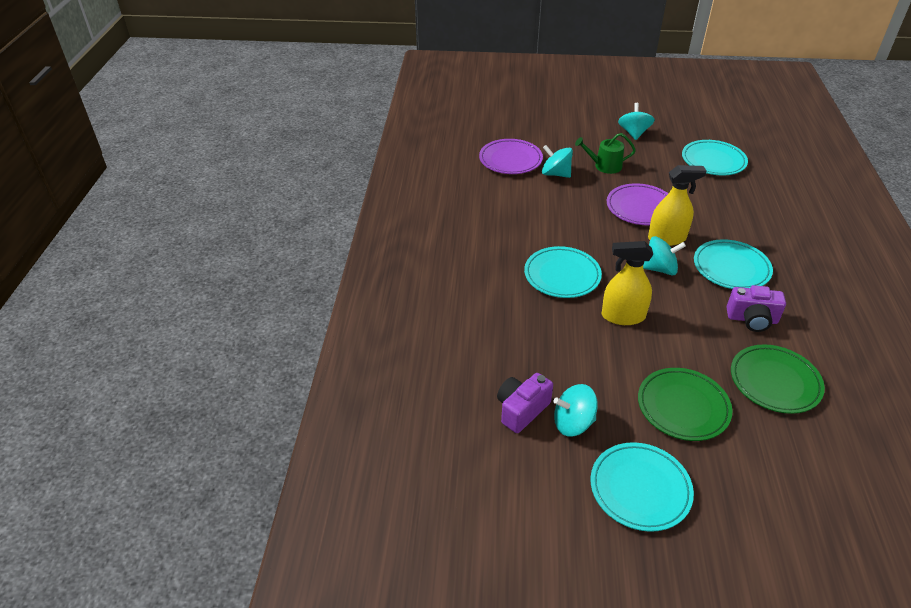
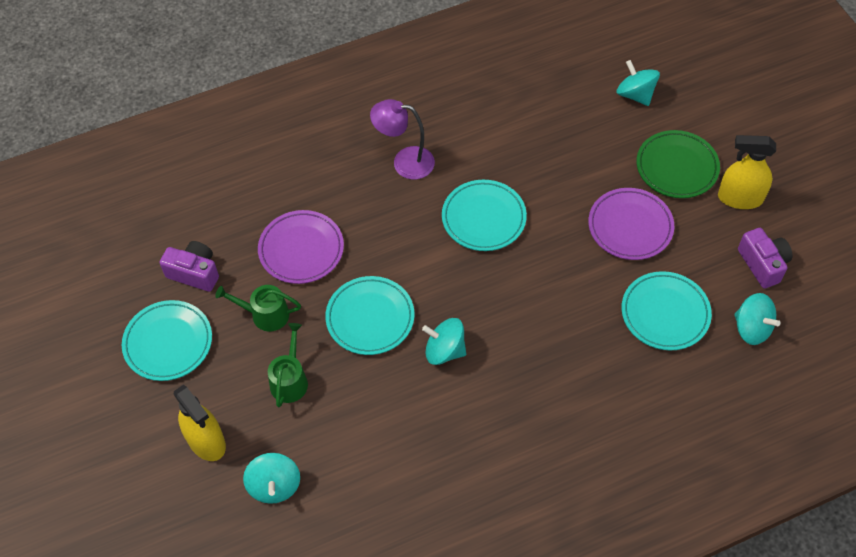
green plate: [638,368,732,441] [731,345,825,414] = 2 -> [636,130,720,198] = 1
green watering can: [575,133,636,174] = 1 -> [215,285,301,331] [268,323,308,407] = 2
purple lamp: none = 0 -> [370,99,435,179] = 1

